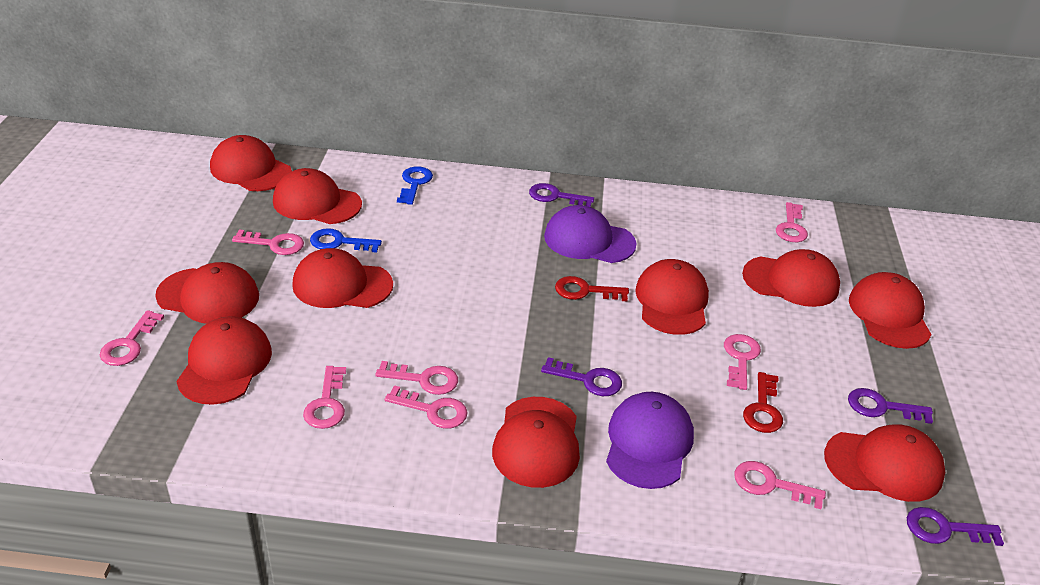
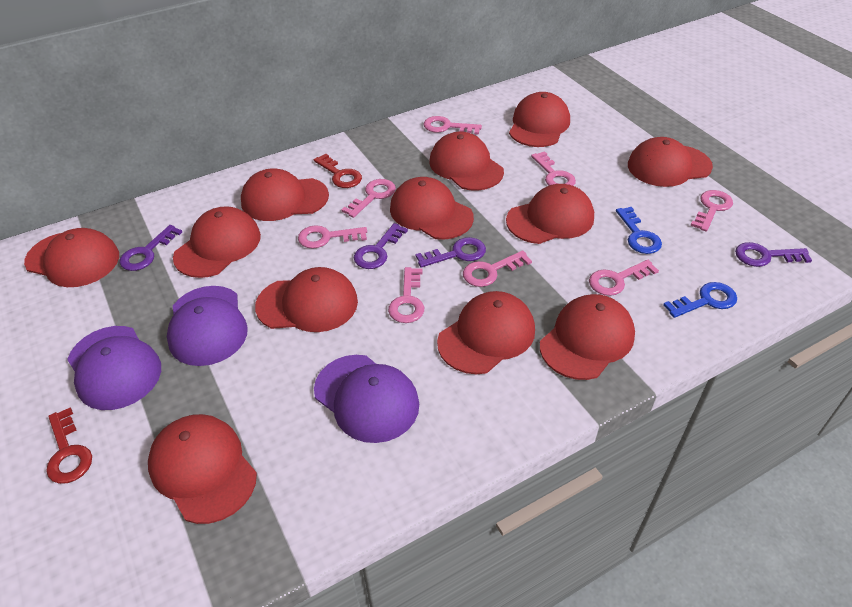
purple cap: [544,205,637,263] [606,392,694,489] = 2 -> [67,326,161,410] [167,286,248,366] [314,355,419,443] = 3
red cap: [155,262,259,324] [176,316,272,405] [210,135,292,191] [273,168,362,224] [292,248,393,308] [492,397,580,488] [635,259,709,335] [742,249,840,307] [824,424,945,502] [849,272,932,349] = 10 -> [24,228,119,287] [148,414,257,524] [173,206,261,278] [241,169,329,221] [255,267,358,332] [390,177,474,240] [429,132,504,191] [437,291,535,374] [506,184,594,244] [509,92,570,147] [540,294,635,380] [628,137,713,187] = 12

